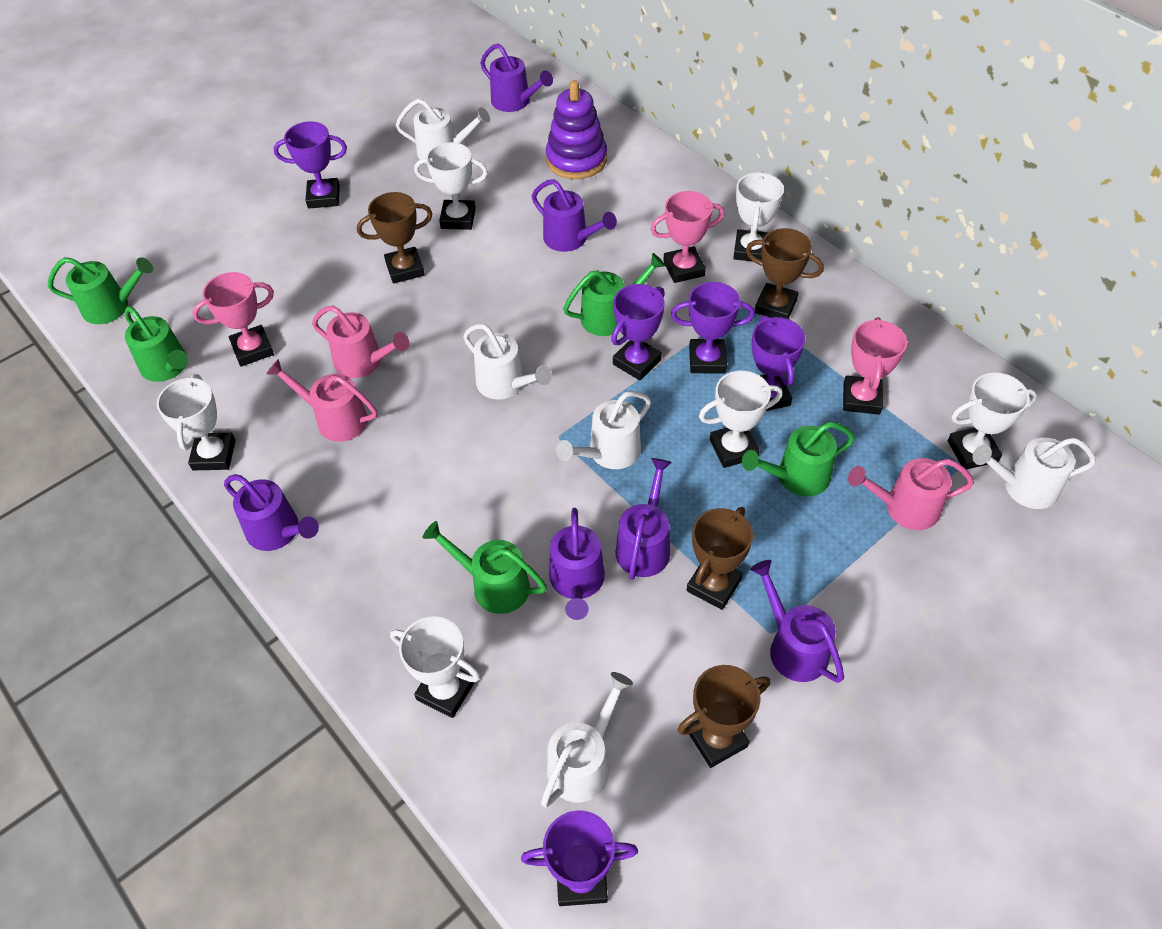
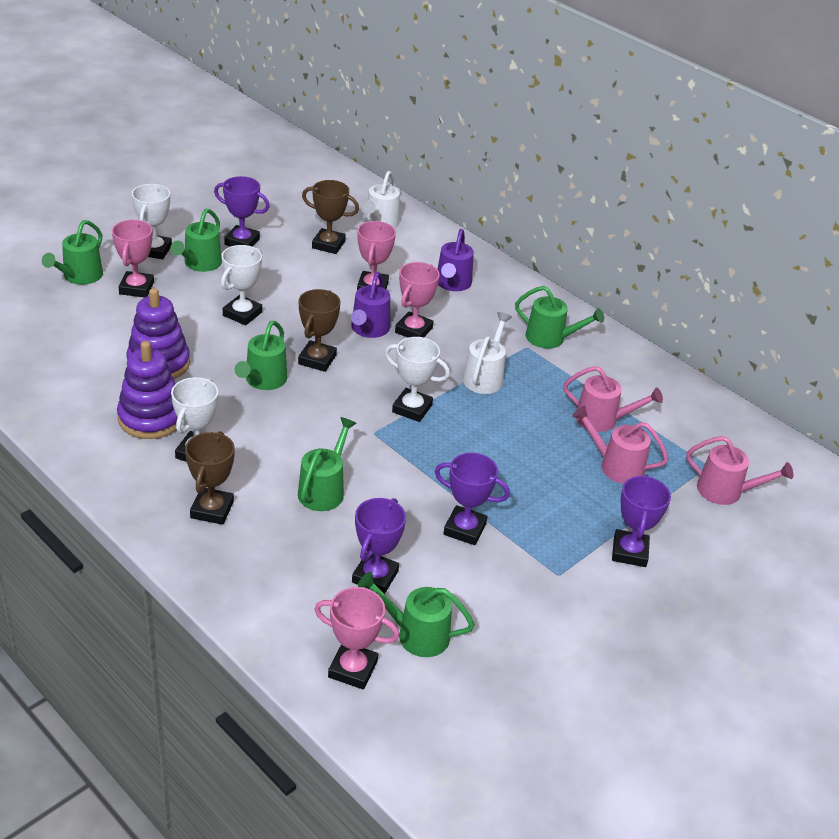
brown trophy: [357,192,432,284] [678,665,770,768] [687,507,753,610] [746,228,824,319] = 4 -> [185,431,235,525] [298,289,341,372] [302,180,359,254] = 3
green watering can: [48,257,153,324] [125,306,188,382] [423,521,547,614] [563,253,666,336] [742,422,855,496] = 5 -> [42,220,103,285] [170,209,222,272] [234,321,287,390] [298,417,357,511] [358,571,475,657] [515,286,604,349] = 6
pink trophy: [192,272,274,366] [651,191,725,283] [843,317,907,415] = 3 -> [112,220,154,298] [314,587,399,689] [357,221,396,290] [395,262,440,338] = 4
purple stacking toy: [546,80,607,179] = 1 -> [117,341,178,439] [126,288,190,379] = 2
purple trophy: [273,122,347,209] [521,810,638,906] [611,284,665,381] [671,282,755,373] [752,315,806,411] = 5 -> [214,176,270,247] [352,498,406,594] [435,453,510,545] [612,475,671,567] = 4
purple watering can: [224,474,319,551] [480,44,553,112] [532,179,617,252] [549,508,605,620] [615,458,672,580] [750,560,844,683] = 6 -> [351,272,390,338] [437,229,474,291] = 2
white trophy: [157,374,236,470] [390,616,480,718] [414,142,488,230] [699,371,783,468] [733,171,784,262] [948,372,1037,469] = 6 -> [132,184,172,259] [171,377,218,462] [221,245,262,325] [385,337,450,422] = 4
white watering can: [396,99,490,164] [463,324,552,400] [541,672,633,808] [556,391,651,469] [972,437,1096,509] = 5 -> [362,171,400,228] [463,312,512,394] = 2

